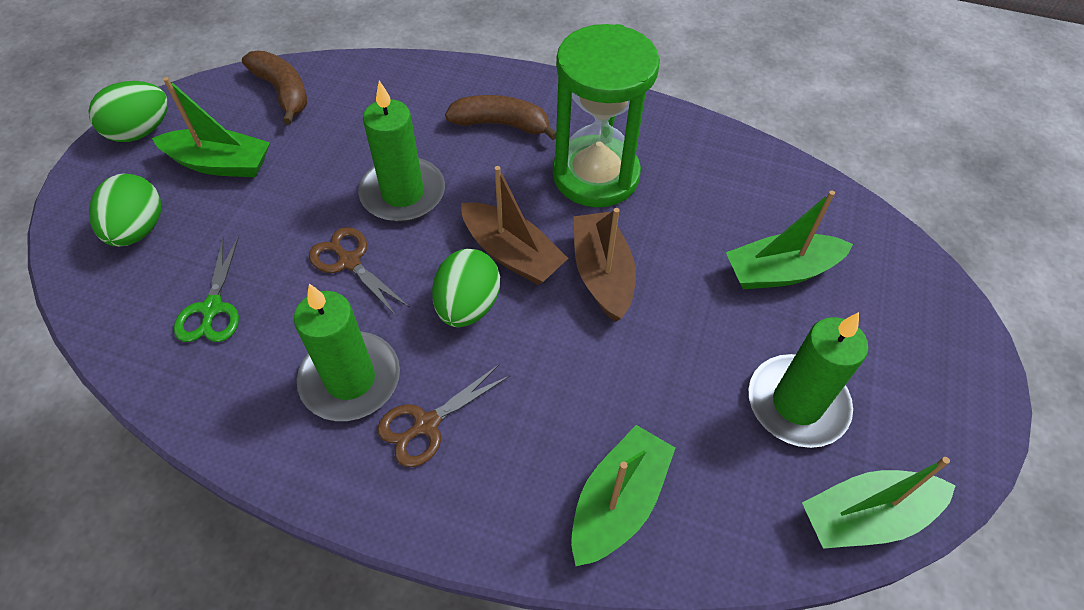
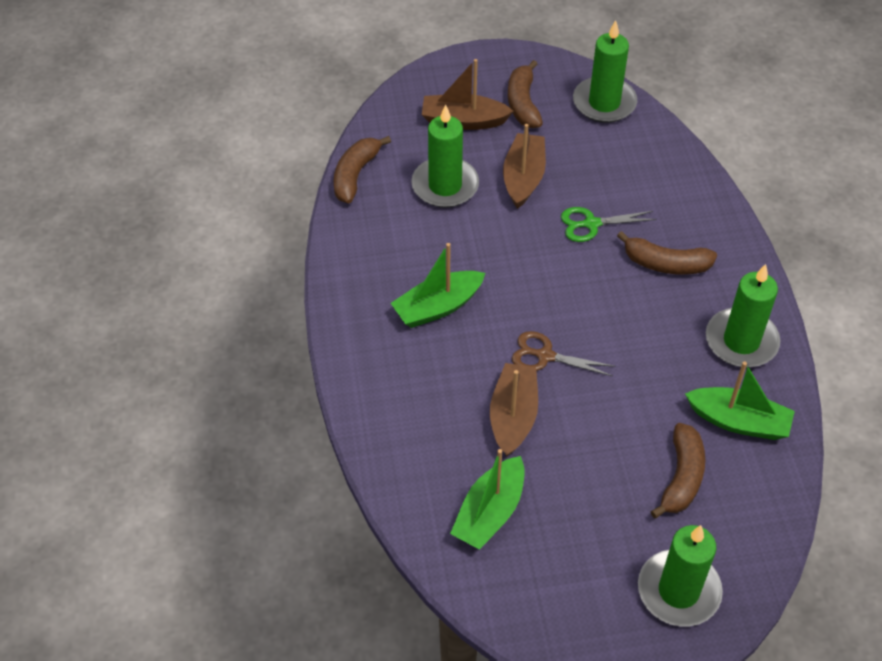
brown banana: [242,51,307,125] [445,95,556,140] = 2 -> [334,136,391,203] [508,60,543,128] [617,231,717,275] [650,423,705,518] = 4
brown boat: [461,166,568,285] [574,208,636,322] = 2 -> [422,59,513,130] [490,363,538,457] [503,124,546,209] = 3
brown scissors: [309,227,410,316] [377,364,510,467] = 2 -> [512,331,615,376] = 1
green boat: [152,77,270,177] [571,425,675,566] [726,190,853,289] [802,457,956,549] = 4 -> [391,243,485,328] [450,449,525,550] [685,361,795,440] = 3
green candle: [294,283,400,421] [358,81,445,222] [749,312,868,448] = 3 -> [411,104,479,208] [573,20,637,123] [638,525,723,627] [706,264,780,367] = 4
green egg: [89,81,168,142] [89,173,161,247] [432,249,500,327] = 3 -> none = 0
green hourglass: [553,24,660,207] = 1 -> none = 0

